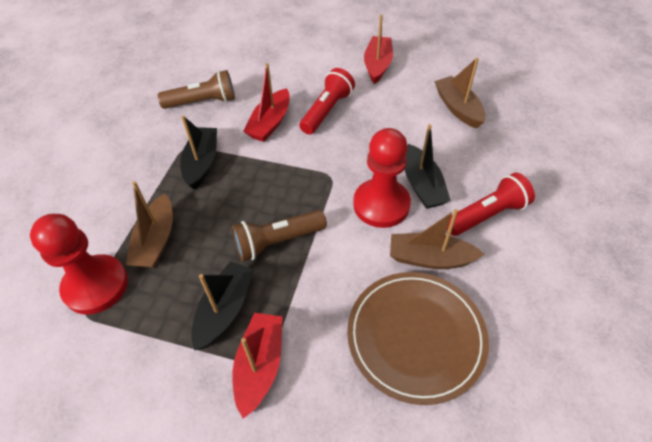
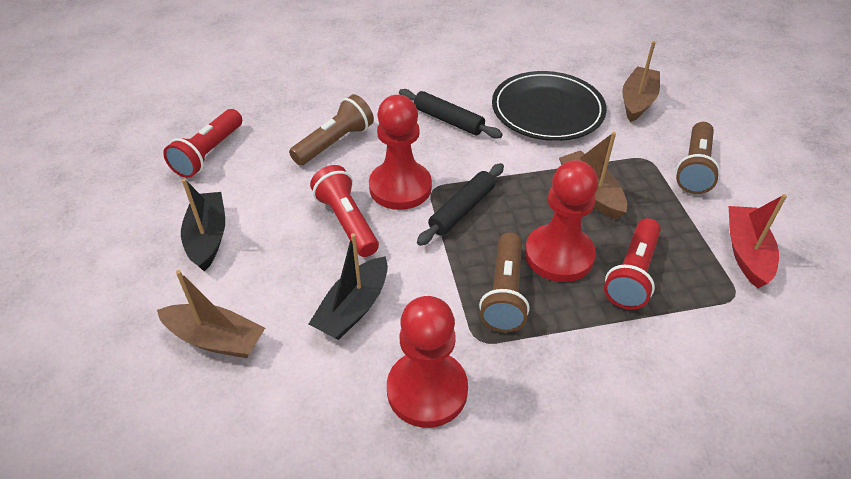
black boat: [180,115,217,190] [191,261,254,350] [404,124,451,209] = 3 -> [181,178,225,272] [309,233,388,340] = 2
black plate: none = 0 -> [492,71,607,141] = 1
black rolling pin: none = 0 -> [399,89,503,139] [417,163,504,246] = 2
brown flashlight: [158,70,235,109] [232,210,327,262] = 2 -> [289,94,374,166] [479,233,530,332] [675,122,720,194] = 3
brown plate: [347,272,489,405] = 1 -> none = 0
red boat: [232,313,282,419] [243,63,290,142] [364,15,393,84] = 3 -> [729,194,787,288] = 1
red flashlight: [299,68,355,135] [447,173,535,236] = 2 -> [163,109,242,178] [310,165,379,257] [604,218,661,309] = 3
red pawn: [30,214,128,314] [353,128,411,228] = 2 -> [369,95,432,210] [387,296,468,428] [525,160,598,282] = 3

